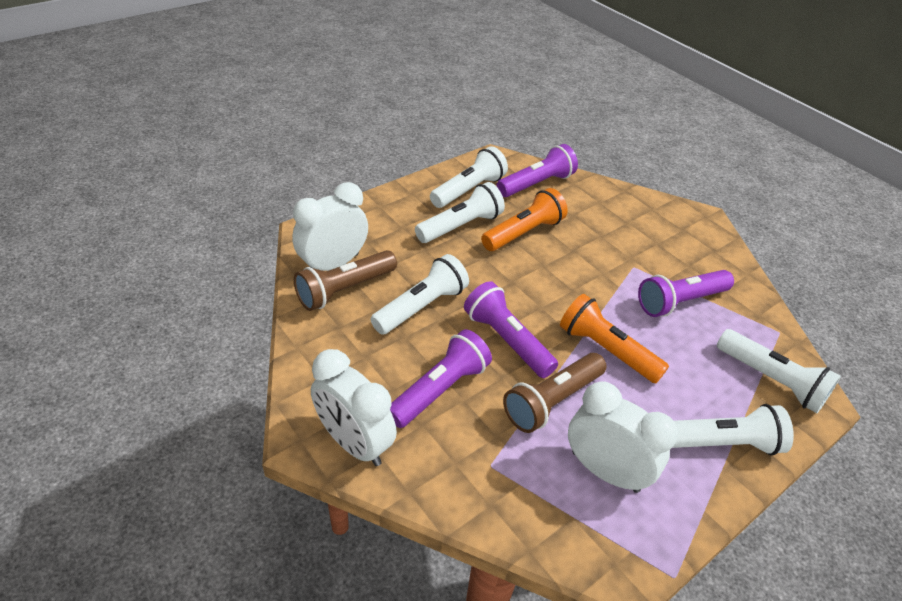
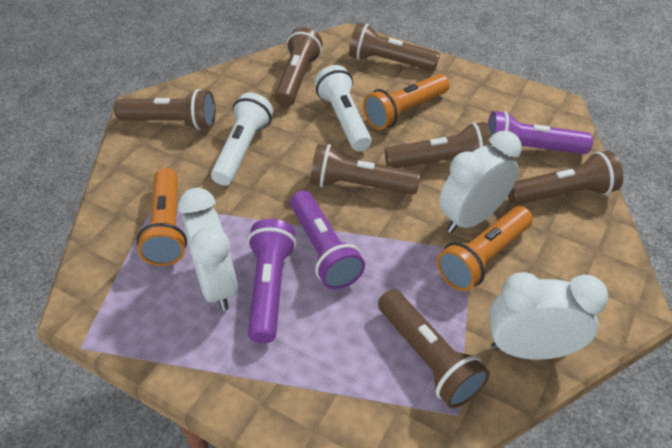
brown flashlight: [294,250,397,311] [503,353,606,433] = 2 -> [114,89,216,130] [275,27,323,107] [310,144,420,194] [349,23,440,71] [378,289,490,408] [385,122,492,168] [508,151,623,205] = 7
orange flashlight: [481,188,568,251] [560,294,669,383] = 2 -> [136,168,187,266] [363,74,450,130] [437,206,533,291] = 3
purple flashlight: [390,329,492,428] [464,281,558,378] [496,144,578,197] [638,270,734,317] = 4 -> [248,219,296,343] [290,191,365,290] [487,111,593,154] = 3
white flashlight: [370,254,469,335] [415,182,505,243] [430,146,508,208] [672,404,794,455] [717,329,841,413] = 5 -> [211,92,273,186] [314,65,372,151] = 2

